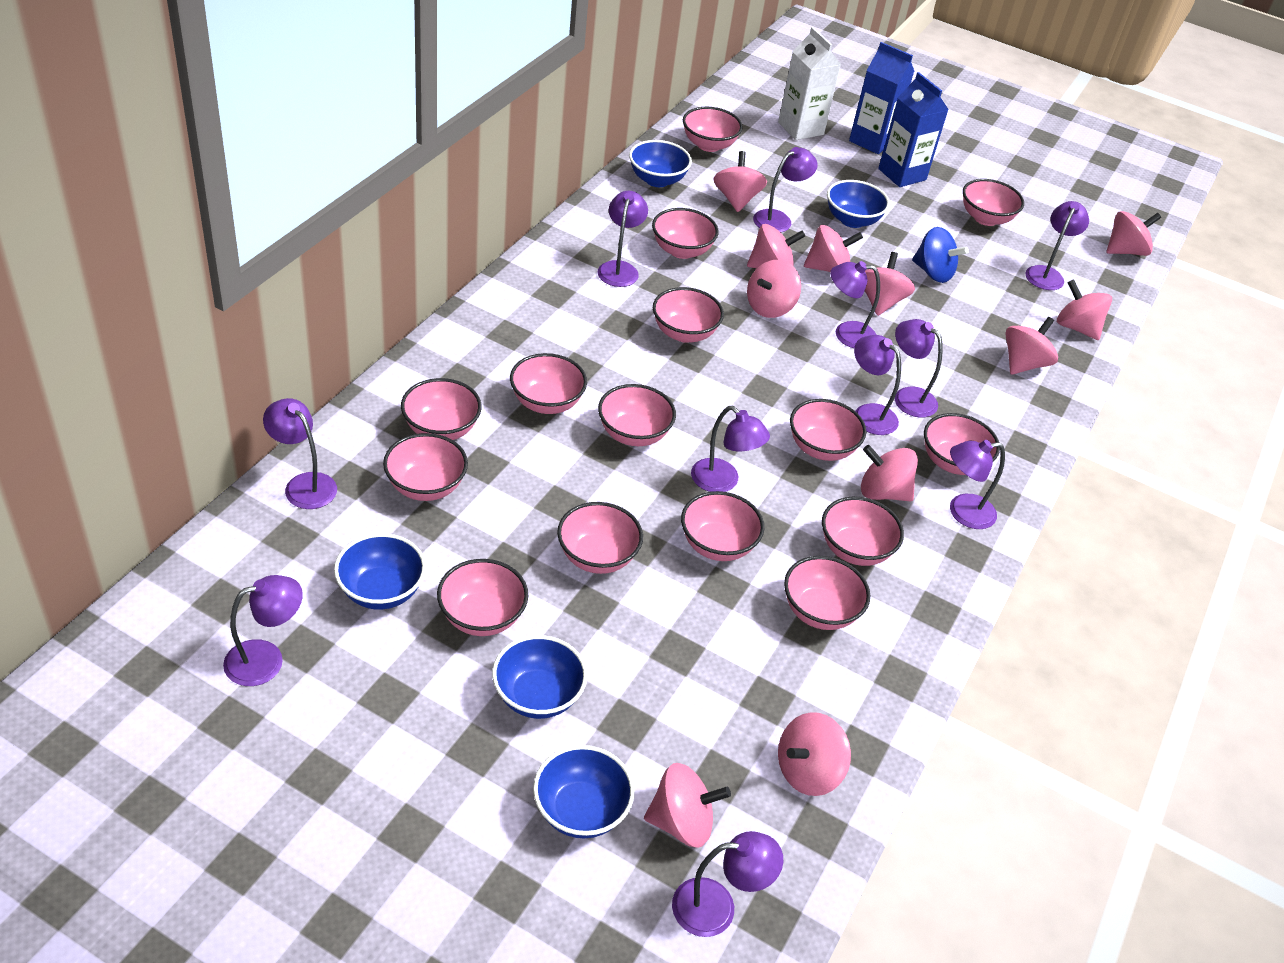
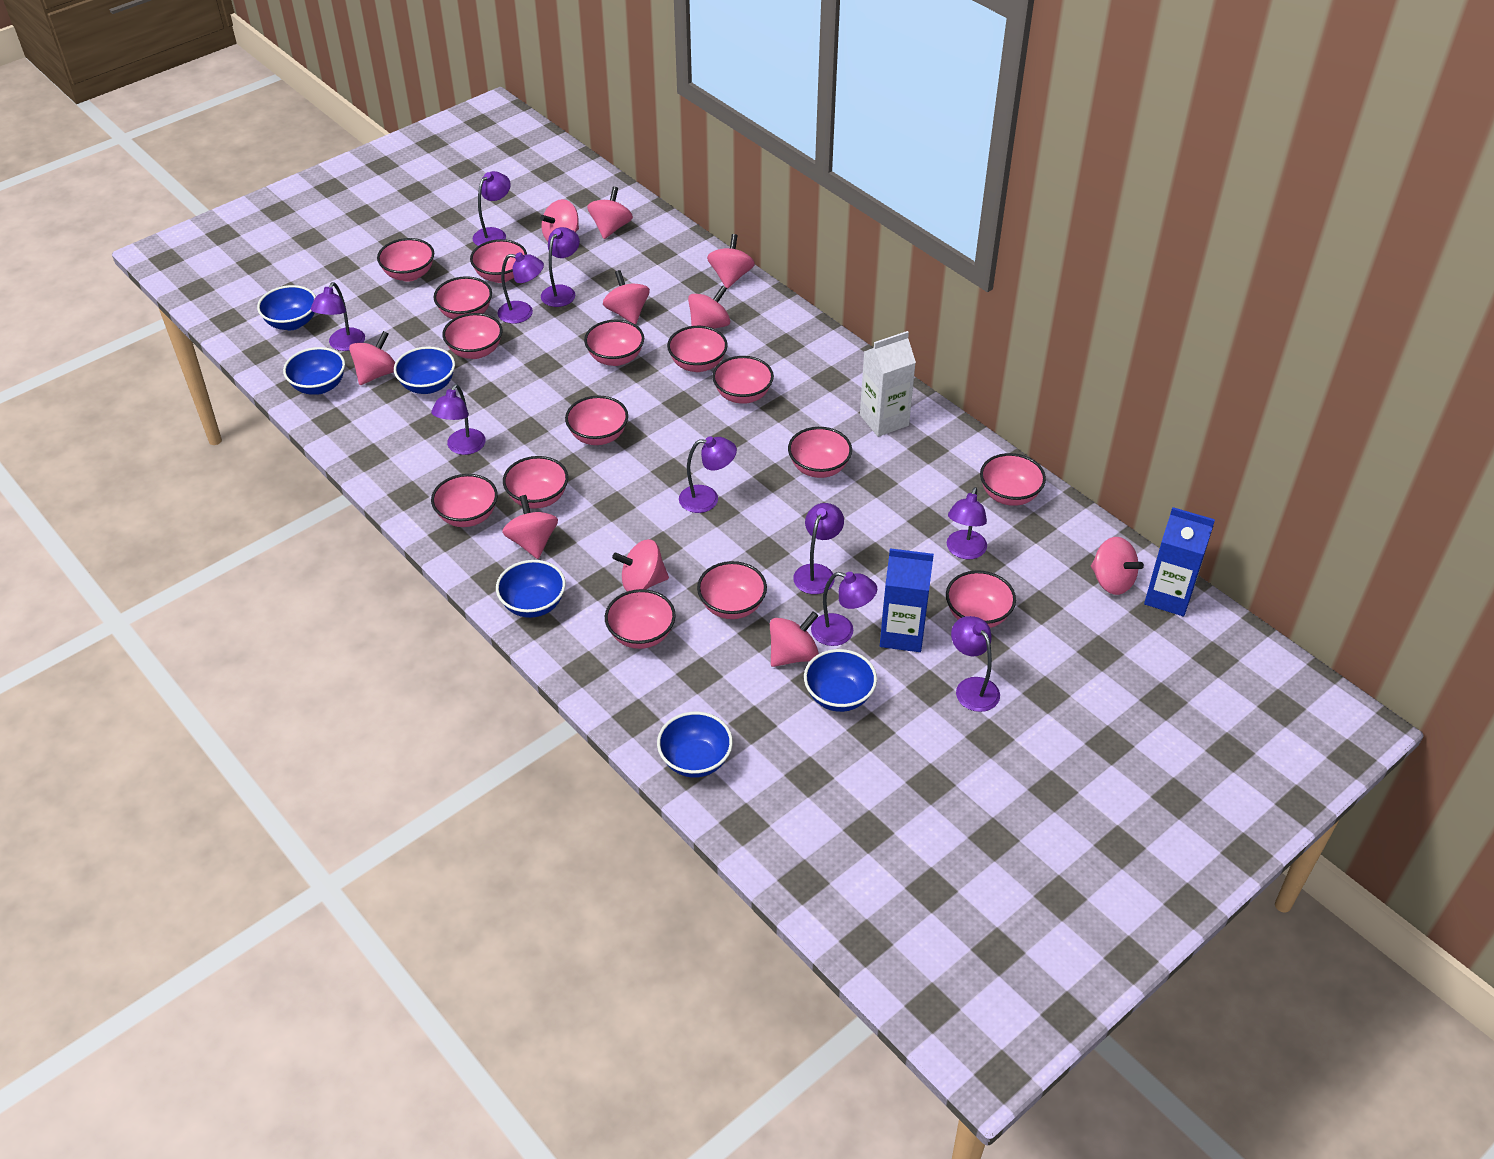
blue bowl: [334,533,426,610] [492,635,587,719] [533,745,634,838] [629,140,692,187] [827,180,890,228] = 5 -> [257,285,316,330] [283,347,345,395] [394,346,455,394] [496,560,566,618] [657,712,733,778] [804,649,877,712] = 6
blue spinning top: [912,227,969,283] = 1 -> none = 0
pink spinning top: [644,763,731,848] [713,151,767,212] [747,224,805,268] [747,260,801,318] [778,712,851,796] [804,225,863,272] [861,445,918,502] [865,252,915,316] [1005,317,1058,375] [1057,279,1112,340] [1106,211,1161,256] = 11 -> [349,331,395,385] [502,495,558,559] [540,199,579,242] [587,186,633,239] [603,270,650,325] [612,539,669,591] [688,285,730,329] [707,234,755,289] [770,611,819,667] [1091,537,1144,595] = 10
purple lamp: [223,575,303,686] [263,398,337,509] [597,191,648,287] [672,831,783,937] [691,406,770,492] [753,147,818,232] [830,261,880,348] [854,335,901,435] [895,319,943,418] [950,440,1005,529] [1025,201,1089,290] = 11 -> [311,282,365,351] [431,384,486,455] [473,171,511,246] [498,252,544,324] [541,227,580,307] [679,436,737,513] [793,503,844,594] [811,572,877,646] [947,487,987,559] [951,616,1000,712] = 10

